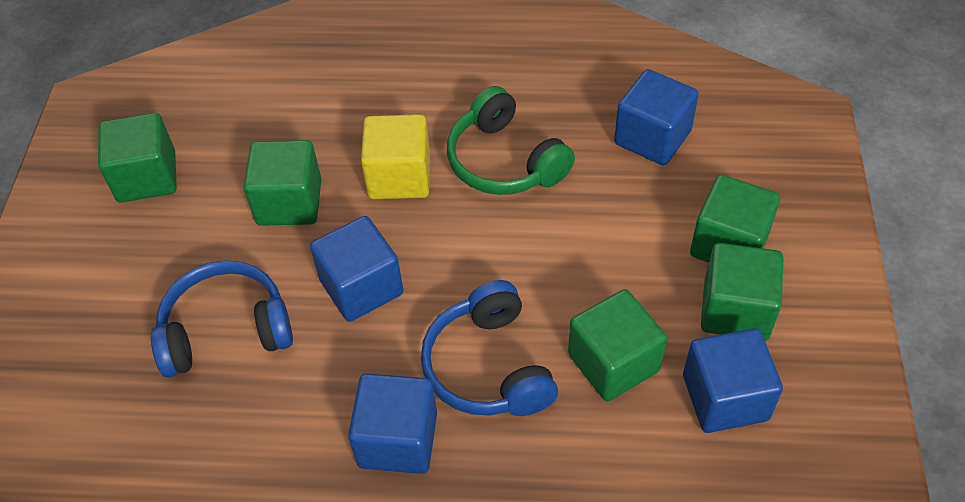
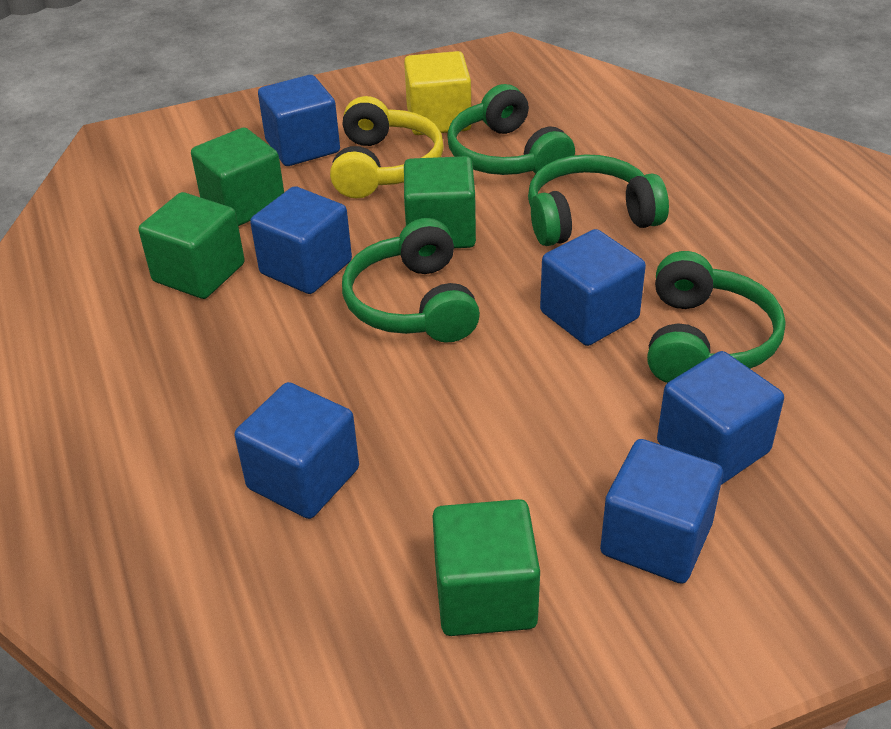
blue cube: [310,216,403,322] [348,373,437,474] [614,69,699,166] [683,328,783,433] = 4 -> [234,382,359,519] [250,186,352,294] [258,75,340,166] [540,229,646,346] [600,439,723,584] [657,351,784,485] = 6
blue headphones: [151,260,293,377] [421,280,558,416] = 2 -> none = 0
green cube: [98,113,177,202] [243,140,322,226] [568,289,667,401] [690,175,780,263] [701,243,783,341] = 5 -> [139,192,245,299] [191,128,284,226] [404,156,476,248] [433,499,540,636] = 4
green headphones: [447,86,575,195] = 1 -> [342,218,480,343] [447,84,575,175] [528,154,669,246] [647,251,786,383] = 4
yellow headphones: none = 0 -> [330,96,444,199] = 1

